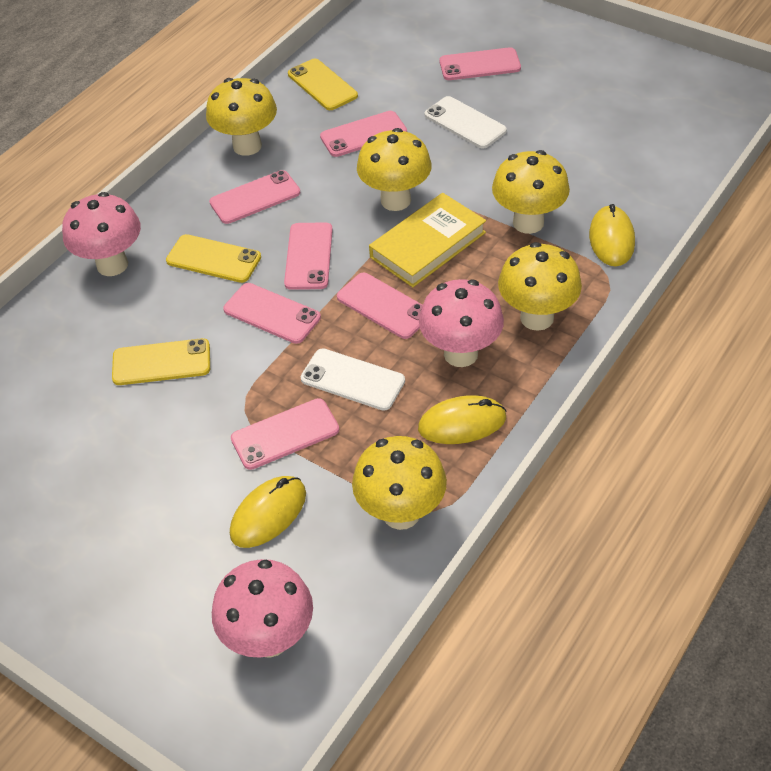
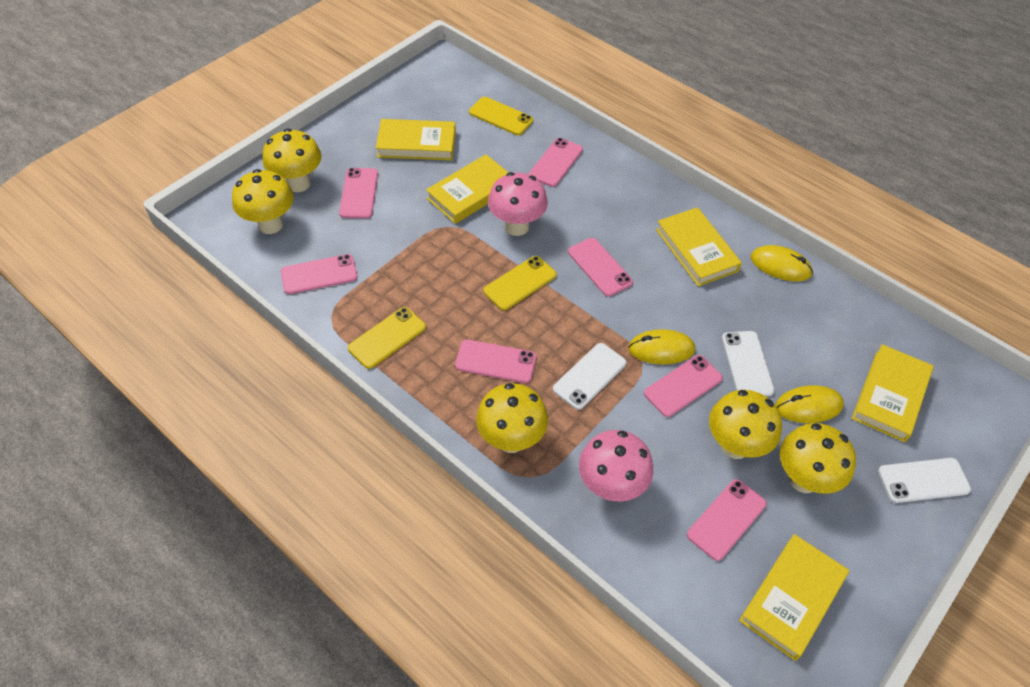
pink mushroom: [62,192,141,276] [212,559,313,658] [419,279,504,367] = 3 -> [488,172,548,236] [579,430,653,502] = 2
white phone: [300,348,405,411] [425,96,507,148] = 2 -> [553,343,627,410] [722,331,775,397] [878,458,971,503] = 3
yellow book: [369,193,486,287] = 1 -> [376,119,456,160] [426,155,509,224] [656,207,742,287] [739,534,849,661] [852,344,934,442] = 5

